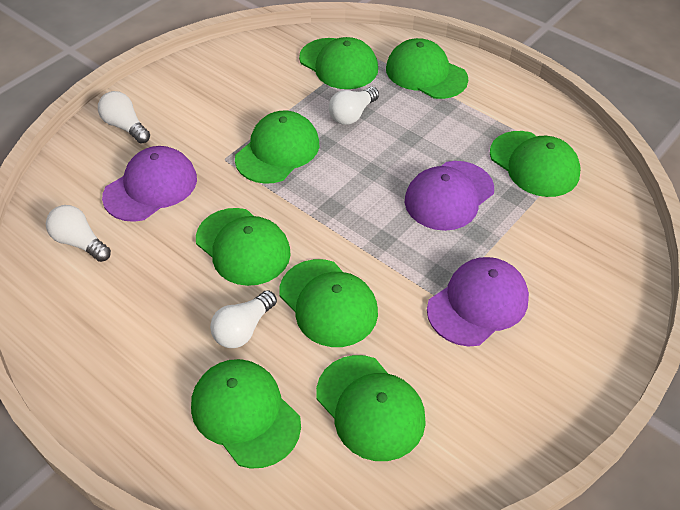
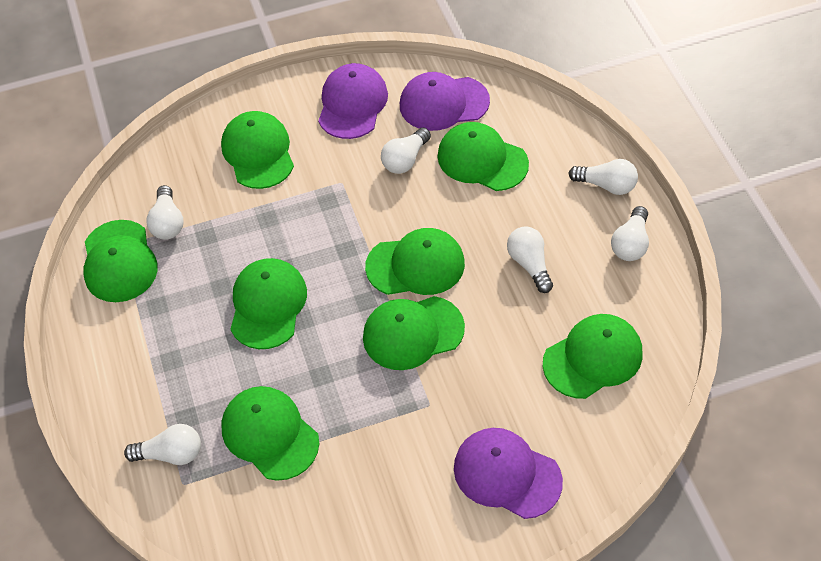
white light bulb: [46,205,111,262] [98,91,150,143] [210,290,277,348] [329,87,379,125] = 4 -> [124,424,201,465] [146,185,184,240] [381,127,431,174] [507,226,553,293] [568,159,638,195] [611,206,649,261] = 6

